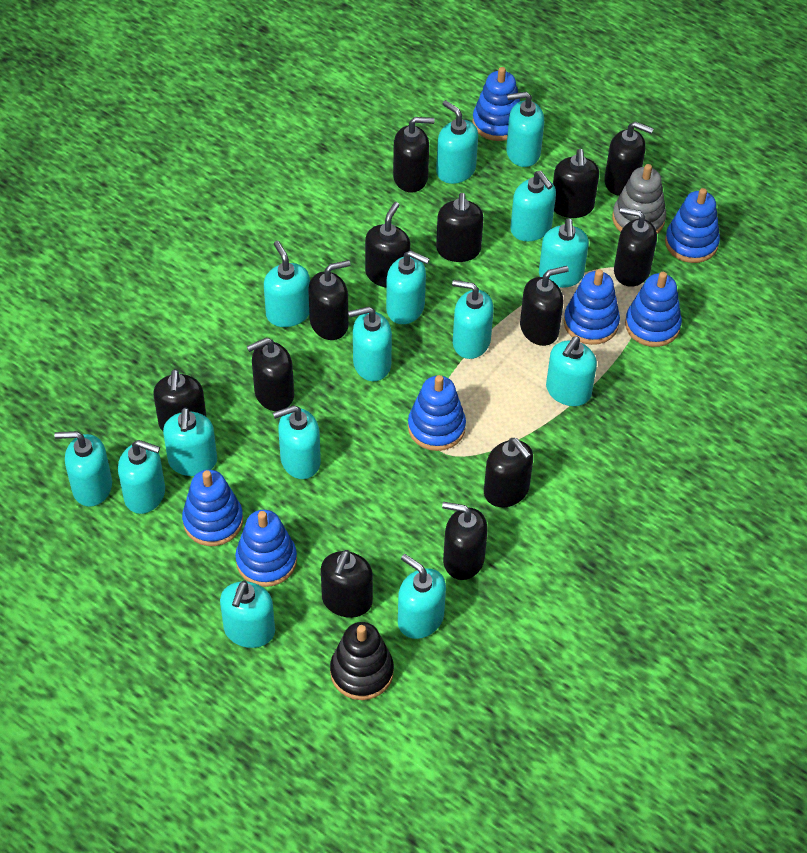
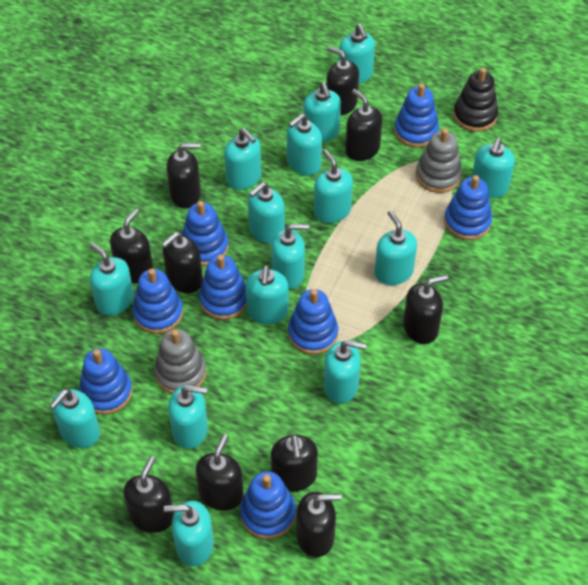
black soap dispenser: [153,369,207,431] [247,338,294,411] [308,260,350,340] [321,550,373,618] [365,202,411,288] [393,117,435,193] [436,193,484,262] [442,502,488,580] [484,438,533,507] [520,266,569,346] [553,149,599,218] [604,121,654,196] [614,207,657,287] = 13 -> [110,209,153,283] [123,456,174,533] [162,232,203,293] [166,143,201,208] [196,434,244,511] [271,434,318,492] [297,492,342,557] [326,46,359,116] [345,89,382,161] [403,275,448,344] = 10
blue stacking toy: [182,470,243,546] [235,510,297,587] [408,375,466,451] [472,67,520,141] [564,269,620,345] [625,272,682,347] [665,188,720,263] = 7 -> [79,348,132,415] [132,268,183,334] [182,201,229,266] [199,255,247,320] [240,471,296,539] [288,289,338,354] [394,83,439,148] [444,175,492,240] = 8
grey stacking toy: [612,164,666,234] = 1 -> [154,329,206,394] [416,128,462,193] = 2

